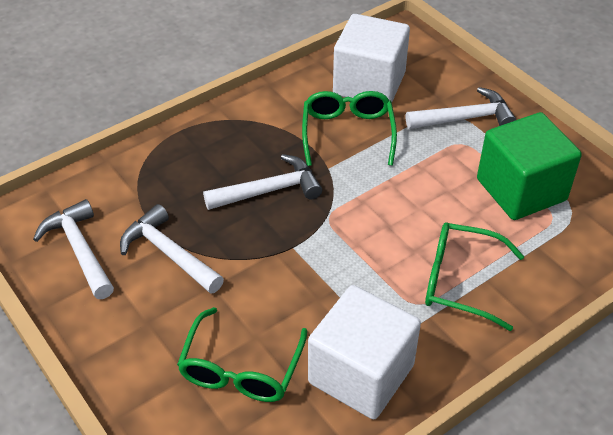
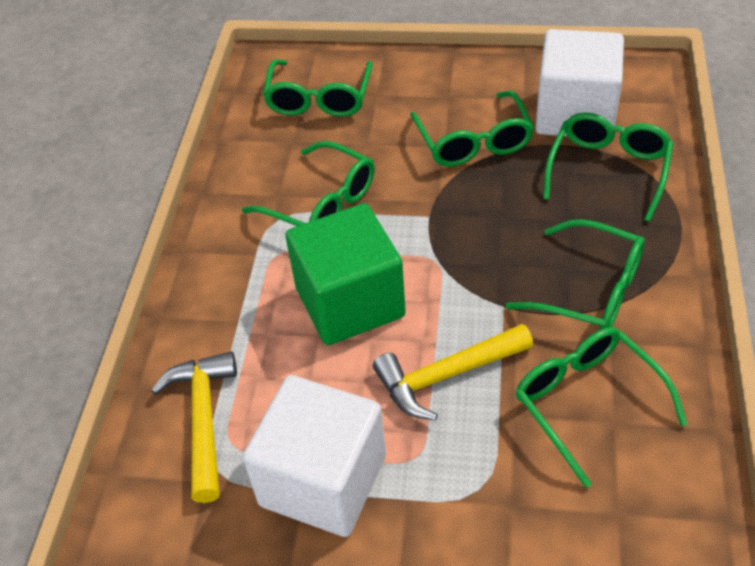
green glasses: [177,307,307,402] [302,91,397,166] [425,222,524,331] = 3 -> [242,141,375,226] [263,59,373,117] [410,91,535,167] [506,219,645,329] [515,327,688,488] [543,113,673,222] = 6
white hammer: [33,199,114,299] [120,204,224,294] [203,154,322,210] [406,87,516,129] = 4 -> none = 0
yellow hammer: none = 0 -> [151,351,237,503] [373,324,533,421] = 2

